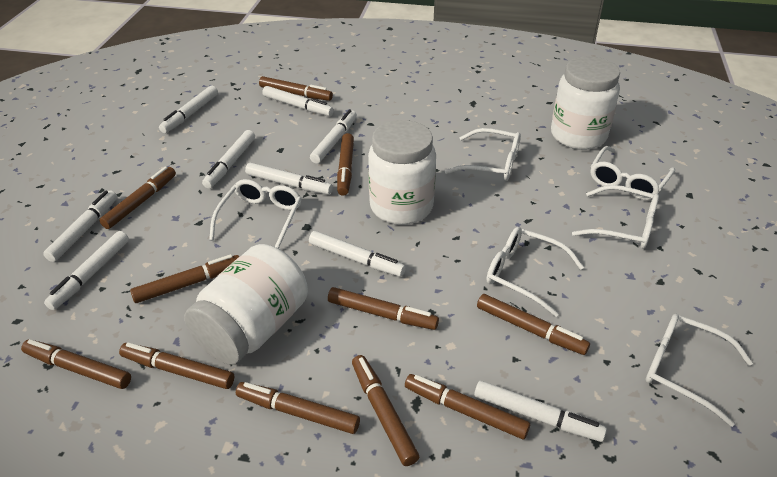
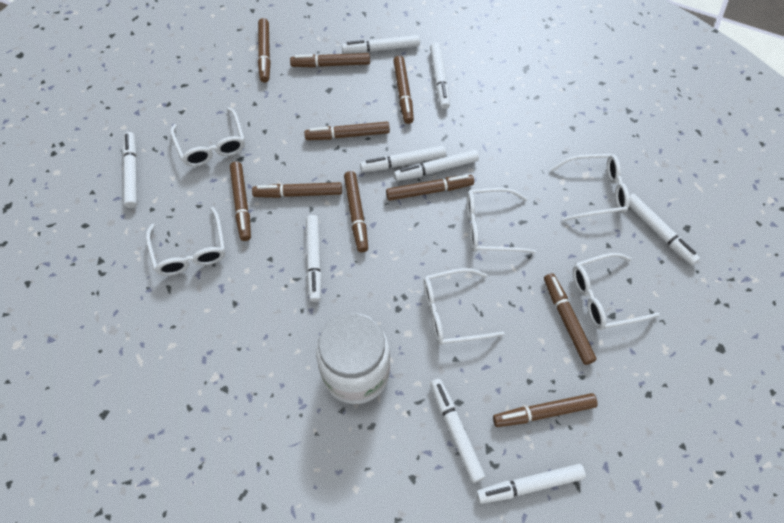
brown marker: [21,339,131,389] [99,166,176,229] [119,342,234,389] [130,254,239,303] [236,382,360,434] [259,76,333,101] [328,287,439,330] [337,133,354,196] [352,355,419,466] [405,374,530,439] [477,294,590,355] = 11 -> [230,162,251,241] [252,182,342,198] [258,18,271,83] [290,53,370,68] [304,122,390,140] [344,171,368,252] [386,175,474,201] [393,56,414,124] [493,393,598,427] [544,273,597,365] = 10
white jar: [184,244,308,365] [368,120,436,225] [551,56,620,150] = 3 -> [316,312,390,404] = 1

